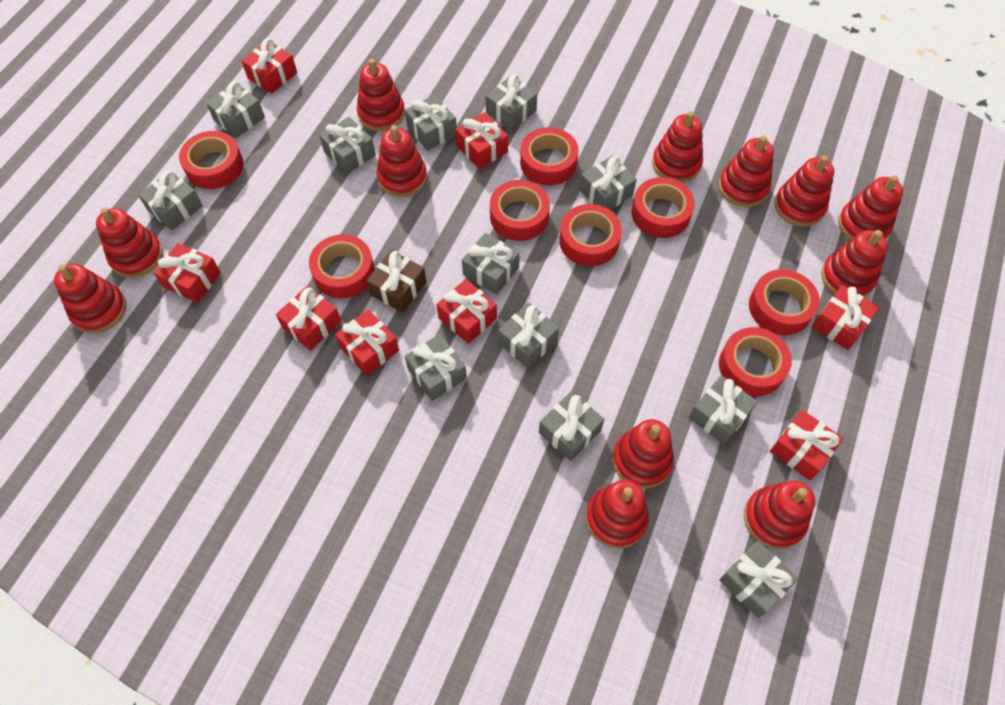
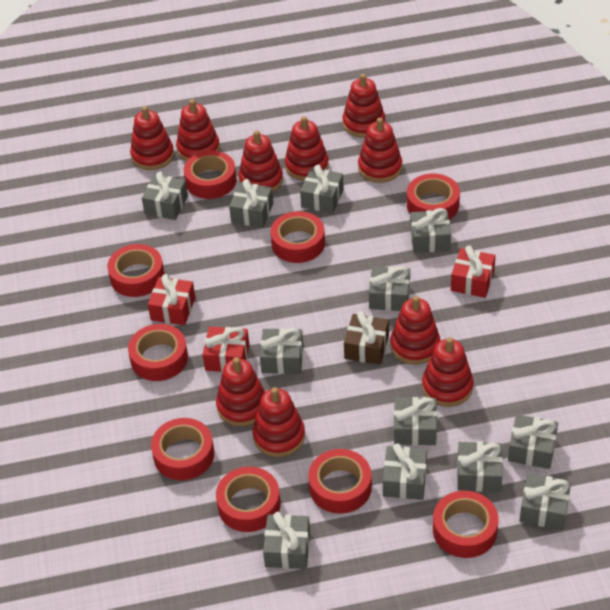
red gift: [154,243,221,303] [241,38,297,94] [276,286,341,351] [335,310,399,376] [436,279,497,344] [455,112,508,169] [770,410,843,480] [812,285,879,350] = 8 -> [148,274,195,325] [203,326,249,372] [451,245,496,298] = 3
red stacking toy: [54,264,126,333] [96,207,163,278] [357,59,405,131] [376,125,427,197] [586,480,649,549] [613,419,674,489] [652,111,703,183] [719,136,774,207] [744,481,815,549] [774,155,834,227] [821,230,888,297] [838,175,903,240] = 12 -> [130,106,174,170] [176,99,220,161] [216,357,265,427] [238,130,283,193] [253,387,305,457] [285,116,329,181] [342,74,385,138] [358,118,402,183] [390,296,440,365] [422,337,473,407] = 10
red tape: [179,131,244,189] [309,234,375,298] [490,180,550,241] [520,127,578,185] [559,204,622,266] [631,177,695,238] [719,327,792,396] [749,269,820,335] = 8 -> [107,244,164,297] [128,324,188,381] [151,418,214,480] [184,151,237,199] [216,467,280,532] [270,211,325,263] [308,449,372,514] [407,174,460,220] [433,491,499,558] = 9

